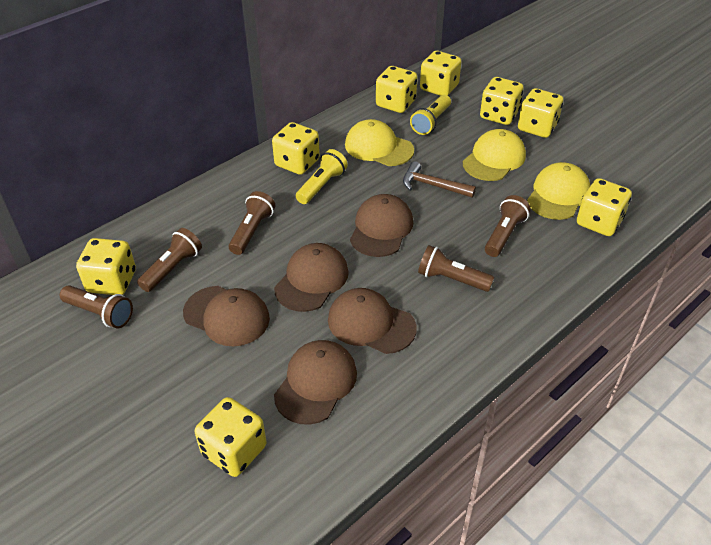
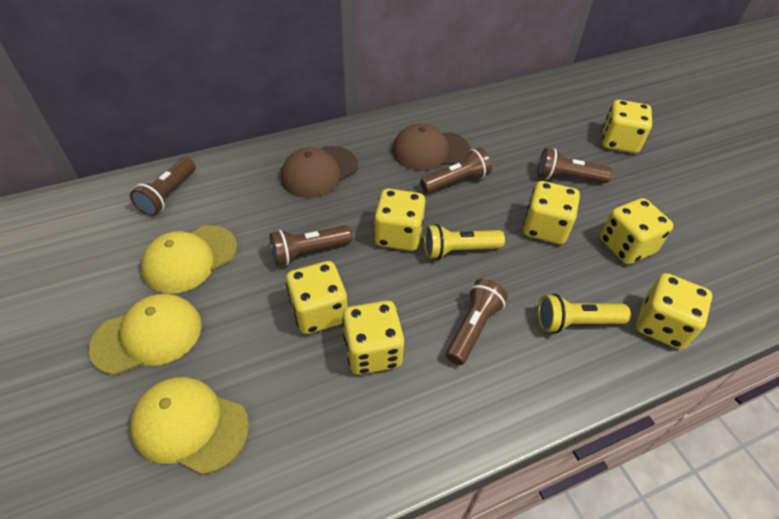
brown cap: [183,286,270,346] [274,243,349,312] [274,340,357,425] [328,288,417,354] [350,194,413,257] = 5 -> [281,146,358,198] [392,124,470,171] = 2
brown hammer: [403,161,476,198] = 1 -> none = 0
yellow dice: [76,238,136,295] [195,397,267,477] [272,122,320,175] [376,66,417,113] [420,51,462,96] [480,77,524,125] [518,88,563,138] [577,178,632,236] = 8 -> [286,261,348,334] [342,301,404,375] [374,189,425,251] [523,181,580,244] [600,198,673,264] [602,100,652,153] [636,273,712,349] = 7

